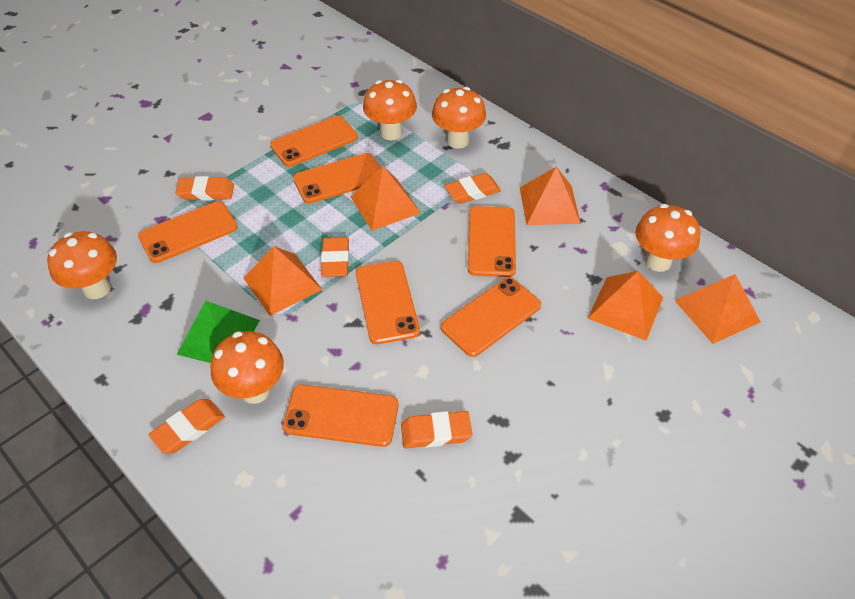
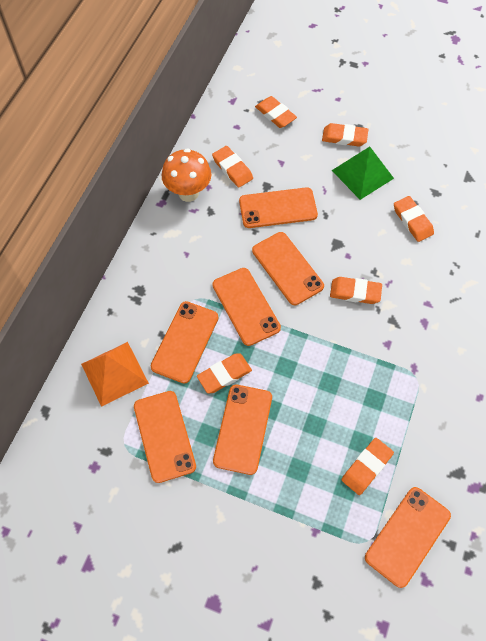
orange eraser: [149,399,225,454] [175,176,234,201] [321,237,349,277] [401,411,472,448] [444,173,501,204] = 5 -> [197,354,252,393] [212,146,253,188] [255,96,297,128] [322,123,369,147] [330,277,382,304] [341,438,394,495] [394,196,434,242] = 7
orange mushroom: [47,231,117,299] [210,331,284,404] [363,80,417,140] [432,87,486,149] [635,204,700,272] = 5 -> [162,148,211,202] = 1
orange pyramid: [243,246,322,316] [350,166,421,231] [520,166,581,225] [587,271,663,341] [674,274,761,344] = 5 -> [81,342,149,407] = 1

